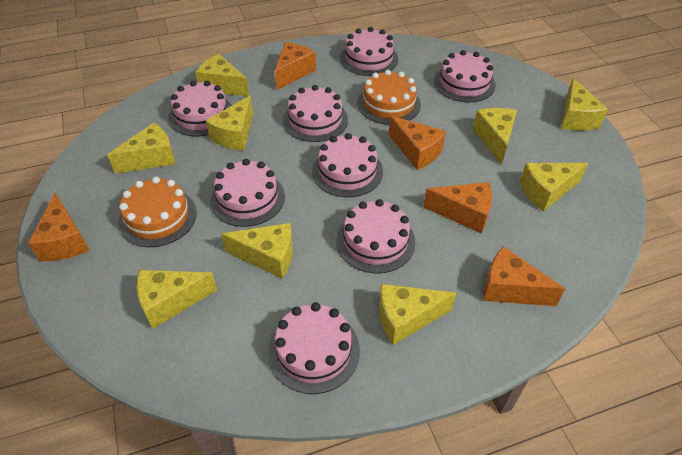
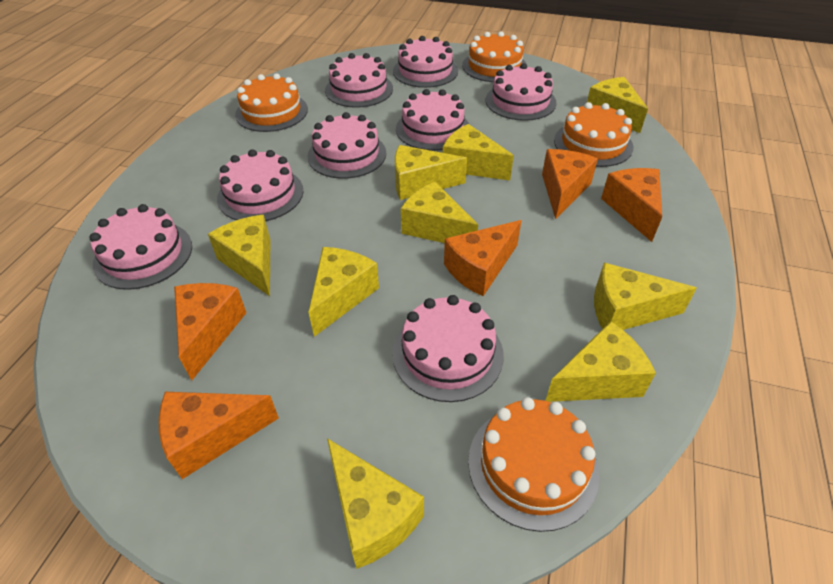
orange cake: [118,177,197,247] [357,70,421,125] = 2 -> [235,73,308,132] [462,31,527,82] [468,397,600,532] [554,102,634,167] = 4

